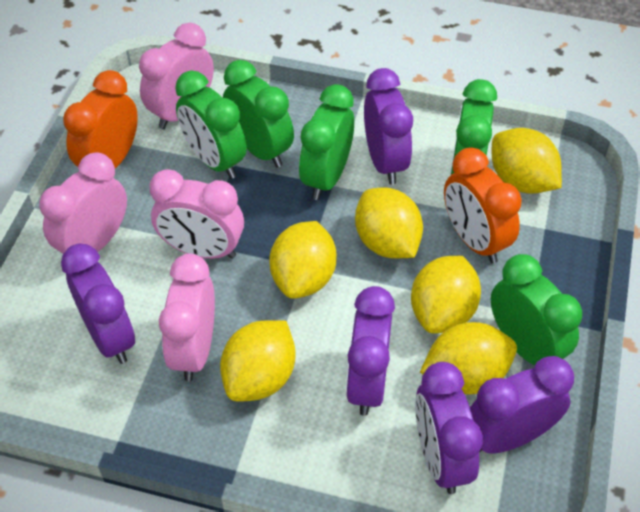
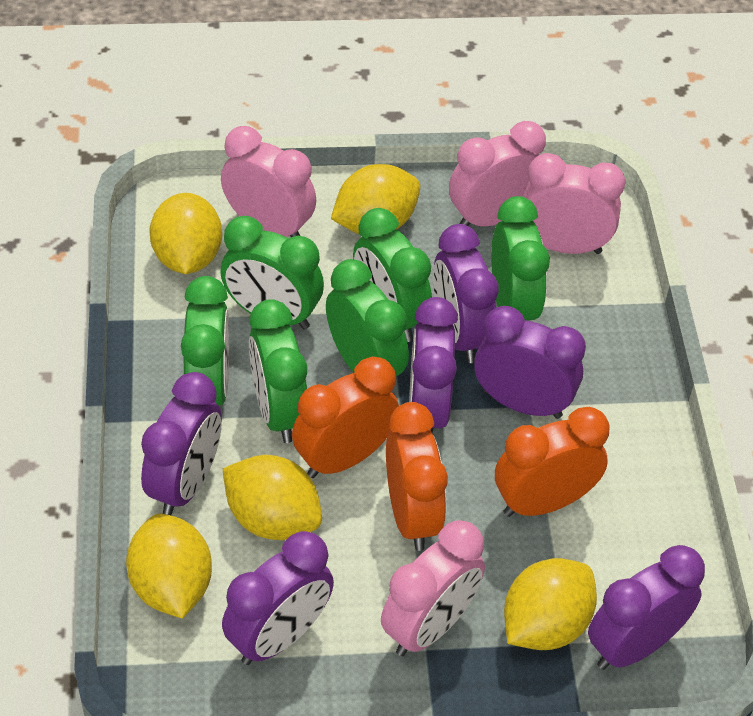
green clock: [175,70,247,179] [223,60,294,168] [299,84,354,200] [450,79,497,175] [491,254,582,365] = 5 -> [181,276,229,406] [220,216,324,330] [249,299,307,443] [326,259,409,376] [353,208,432,342] [491,196,550,321] = 6
orange clock: [63,70,138,168] [444,147,522,264] = 2 -> [292,356,399,478] [386,402,448,551] [495,407,609,517] = 3
purple clock: [61,244,135,364] [346,286,395,416] [364,68,413,185] [415,362,483,494] [470,356,574,454] = 5 -> [141,372,222,515] [222,531,334,665] [409,297,458,434] [433,224,499,363] [474,306,586,419] [588,545,705,670] = 6
yellow lemon: [220,320,296,402] [269,221,337,299] [355,187,423,259] [411,256,481,334] [420,322,517,395] [492,128,562,194] = 6 -> [126,513,212,619] [149,193,222,274] [222,455,322,540] [331,164,420,234] [504,558,597,650] = 5

